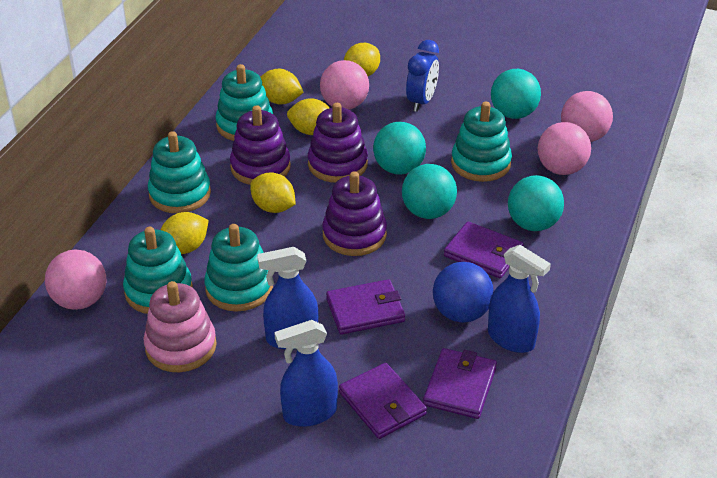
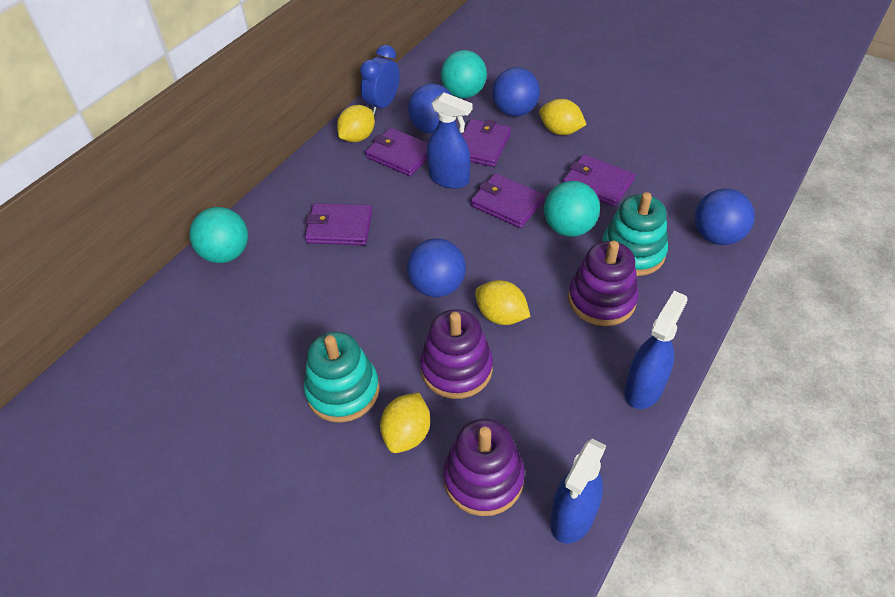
blue ball: [433,262,494,323] = 1 -> [407,238,466,297] [408,84,452,134] [492,67,540,117] [695,188,755,245] = 4
pink ball: [45,250,106,310] [320,60,369,110] [538,122,591,175] [561,91,613,142] = 4 -> none = 0
pink stacking toy: [143,281,217,372] = 1 -> none = 0
purple wallet: [326,279,405,335] [339,363,427,439] [423,348,497,419] [444,221,524,278] = 4 -> [305,203,373,245] [365,128,428,176] [462,119,511,167] [471,173,545,228] [563,154,635,207] = 5
turquoise ball: [373,122,426,175] [402,164,457,219] [491,69,541,119] [508,175,564,231] = 4 -> [189,207,248,263] [441,50,487,98] [544,181,600,237] = 3
turquoise stacking toy: [123,227,193,314] [148,131,211,213] [204,224,273,312] [215,64,273,141] [451,102,512,182] = 5 -> [304,332,379,423] [602,192,668,276] = 2
yellow lemon: [161,212,209,254] [250,172,295,213] [260,69,304,104] [287,98,330,135] [344,43,380,76] = 5 -> [337,105,375,142] [380,393,430,453] [475,280,530,325] [539,99,587,135] = 4

